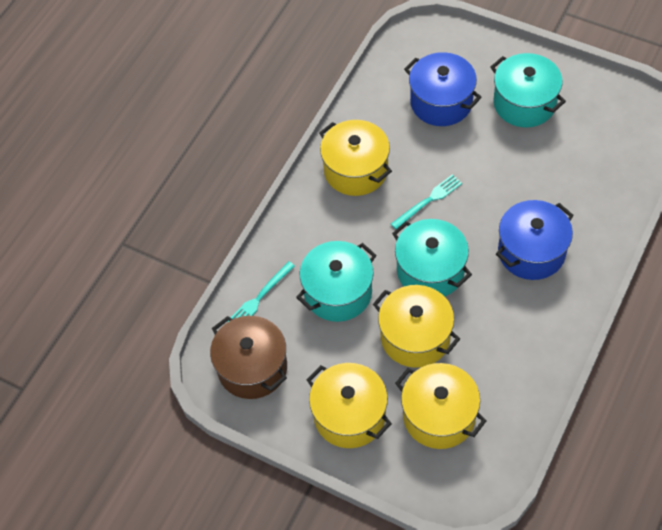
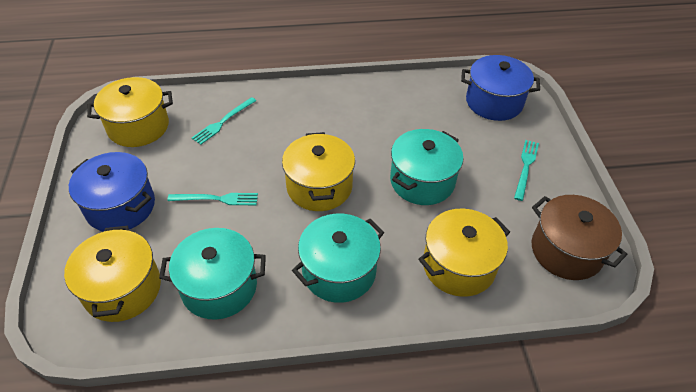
turquoise fork: [227,261,295,322] [391,174,462,229] = 2 -> [167,193,258,205] [192,97,256,145] [514,140,539,201] = 3

